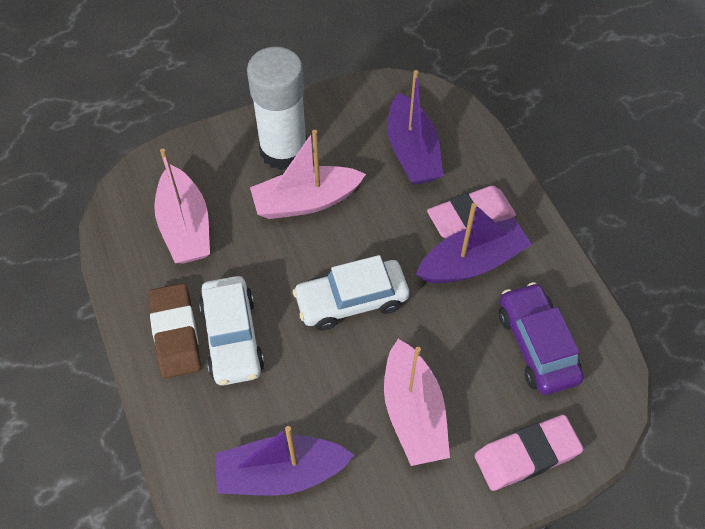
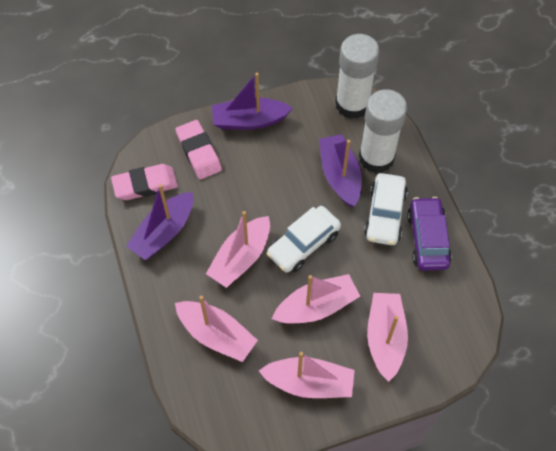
brown eraser: [149,283,201,379] = 1 -> none = 0
pink boat: [154,149,210,263] [250,130,366,219] [384,339,450,466] = 3 -> [175,296,258,362] [206,211,270,288] [259,352,355,398] [272,274,360,324] [367,293,408,382] = 5
white glue stick: [247,47,307,170] = 1 -> [335,34,379,119] [359,89,407,173] = 2

